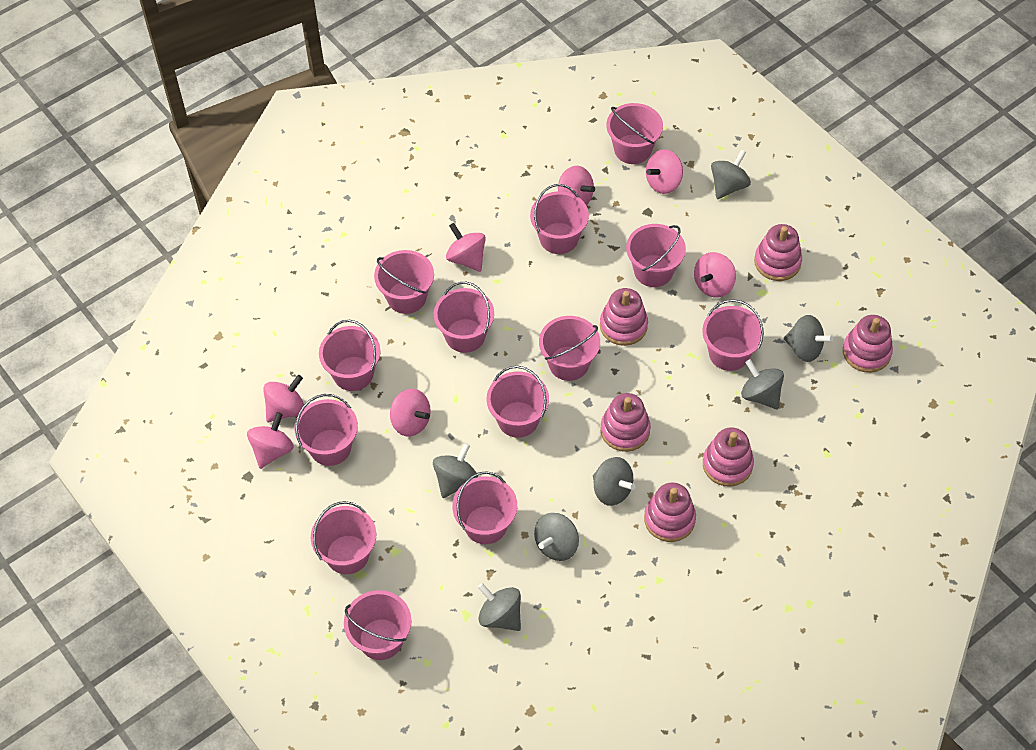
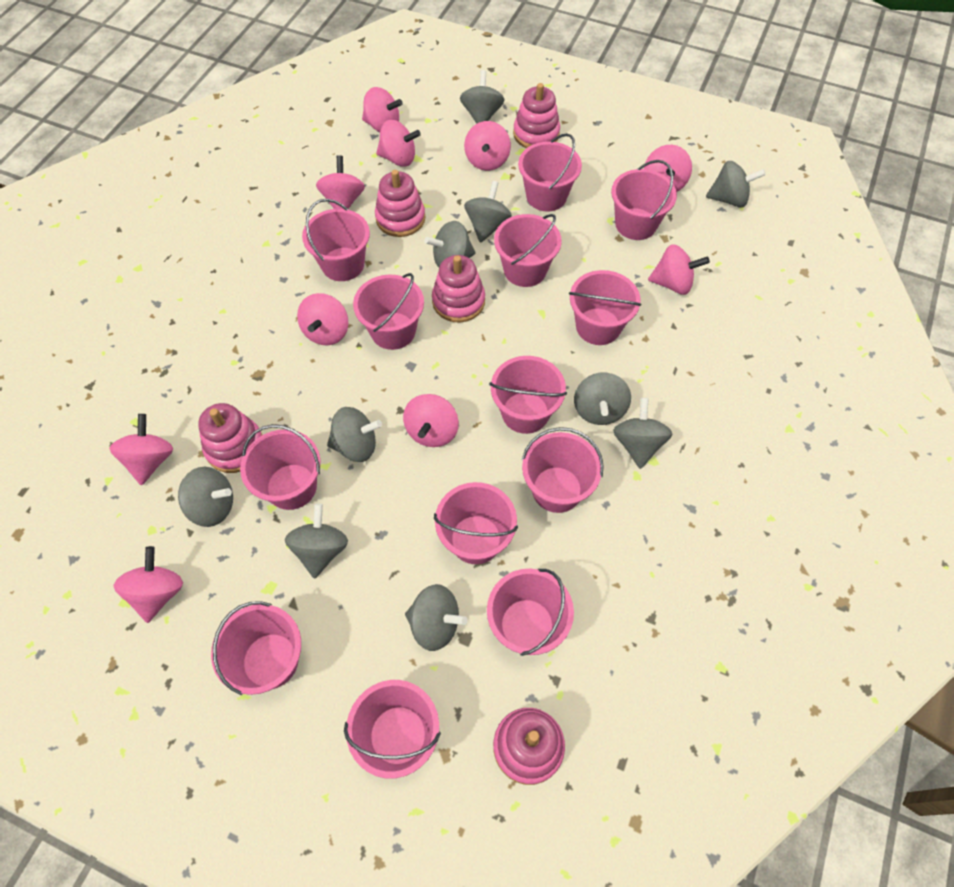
grey spinning top: [433,443,478,498] [478,583,521,631] [534,513,579,561] [593,457,636,506] [711,150,751,199] [741,359,784,409] [784,315,833,362] = 7 -> [178,467,233,527] [285,503,348,578] [327,407,382,462] [405,584,467,651] [424,221,476,267] [460,70,505,124] [464,181,512,243] [574,372,631,425] [613,398,672,469] [706,161,766,208] = 10
pink spinning top: [247,412,294,469] [263,375,304,422] [390,389,431,437] [446,223,486,272] [557,166,595,205] [646,149,683,194] [694,252,736,298] = 7 -> [109,414,173,485] [114,546,183,623] [297,293,348,345] [316,155,365,209] [362,87,403,132] [376,120,421,166] [403,394,459,447] [464,121,511,171] [644,145,692,192] [648,244,710,295] = 10
pink stacking toy: [600,288,648,346] [600,393,651,452] [644,482,696,542] [703,427,754,487] [754,224,802,281] [843,315,893,373] = 6 -> [198,403,262,473] [375,170,425,237] [432,255,485,322] [493,708,565,785] [513,83,560,148] = 5

